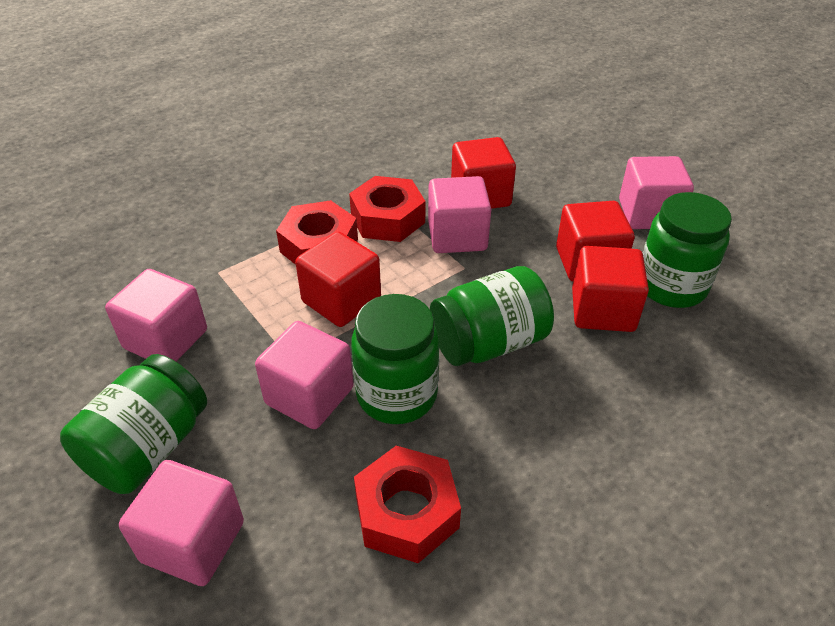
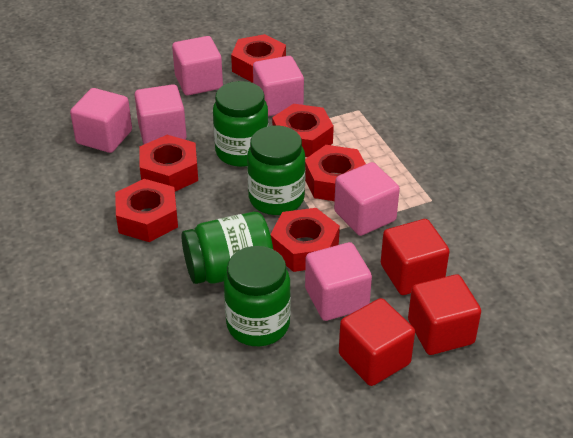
pink cube: [105,269,207,361] [119,460,244,586] [255,321,354,429] [428,176,491,253] [619,156,694,229] = 5 -> [70,88,132,153] [135,84,187,144] [172,36,223,95] [253,56,304,116] [305,242,372,321] [334,162,400,236] = 6
red cube: [295,231,381,327] [451,137,516,209] [556,201,635,281] [572,246,649,332] = 4 -> [339,298,415,386] [381,219,450,295] [408,274,481,355] = 3
red nut: [276,200,358,265] [349,176,426,242] [354,446,461,563] = 3 -> [115,179,178,242] [139,135,198,191] [231,34,286,83] [270,208,340,272] [272,104,334,157] [305,145,366,201] = 6

